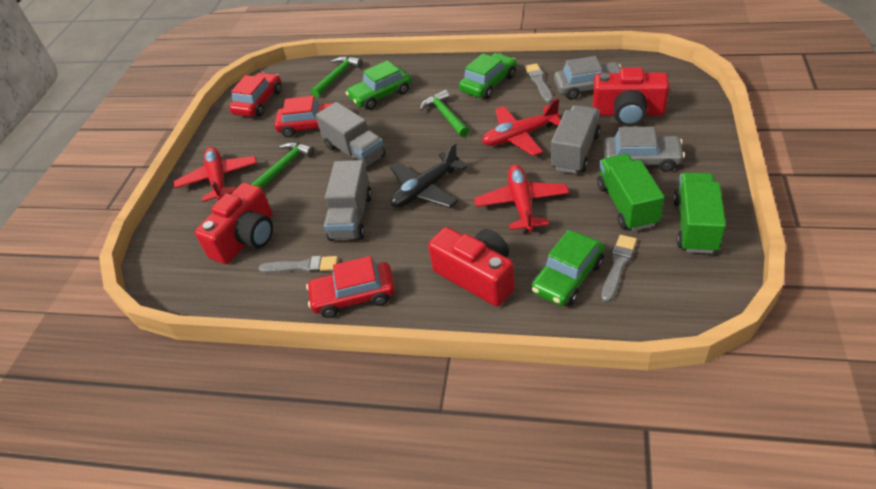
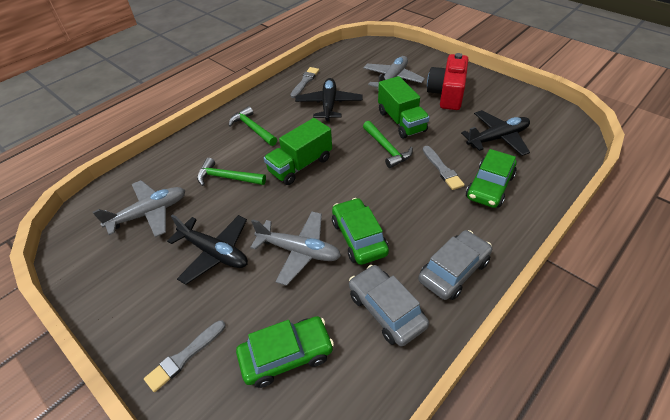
black plane: [390,142,467,208] = 1 -> [167,215,248,285] [295,78,363,122] [461,110,530,156] = 3
grey plane: none = 0 -> [93,180,185,237] [250,211,341,286] [363,56,425,90] = 3
grey truck: [315,102,386,166] [324,160,372,241] [551,105,601,174] = 3 -> none = 0
red camera: [195,183,273,264] [428,227,515,307] [593,68,669,127] = 3 -> [427,53,468,110] = 1
red car: [229,73,282,117] [274,96,335,138] [306,256,395,318] = 3 -> none = 0
red plane: [174,147,257,202] [474,164,569,232] [482,98,561,156] = 3 -> none = 0

